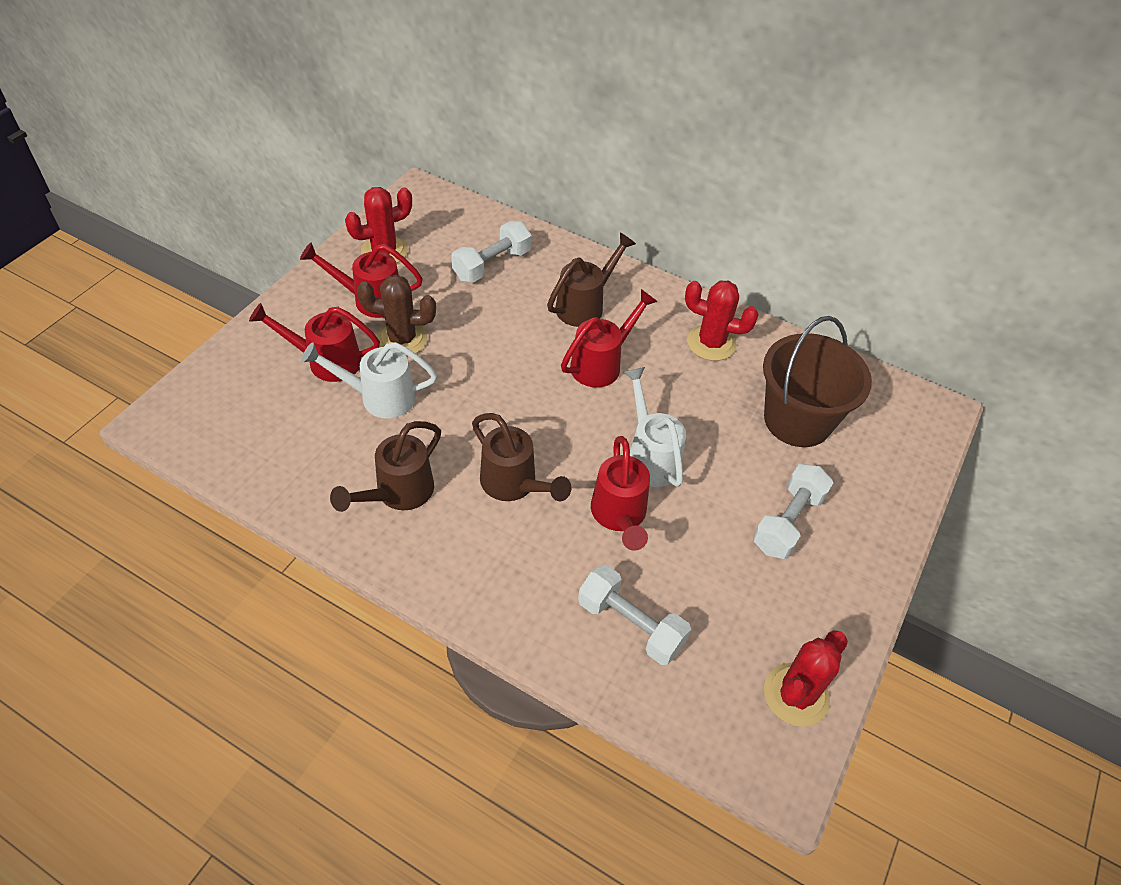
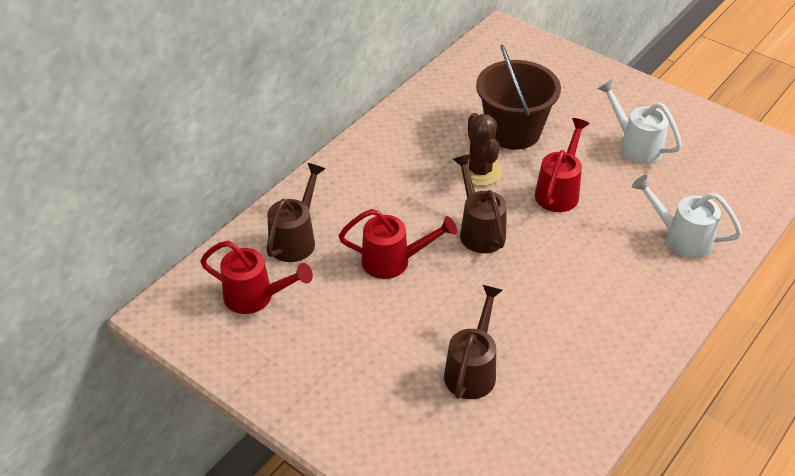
red cactus: [345,187,412,263] [685,281,759,361] [764,630,848,727] = 3 -> none = 0
red watering can: [249,303,380,382] [300,242,423,318] [561,289,658,388] [591,436,650,551] = 4 -> [200,240,313,314] [339,209,457,279] [535,118,590,212] = 3
white dumbbell: [451,221,532,283] [578,565,691,665] [753,464,833,559] = 3 -> none = 0

